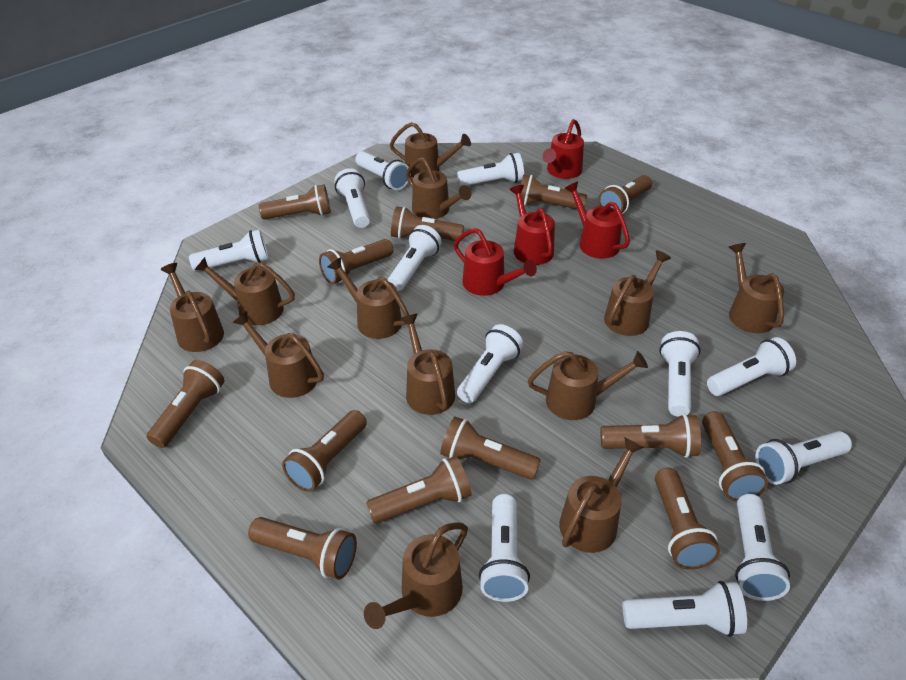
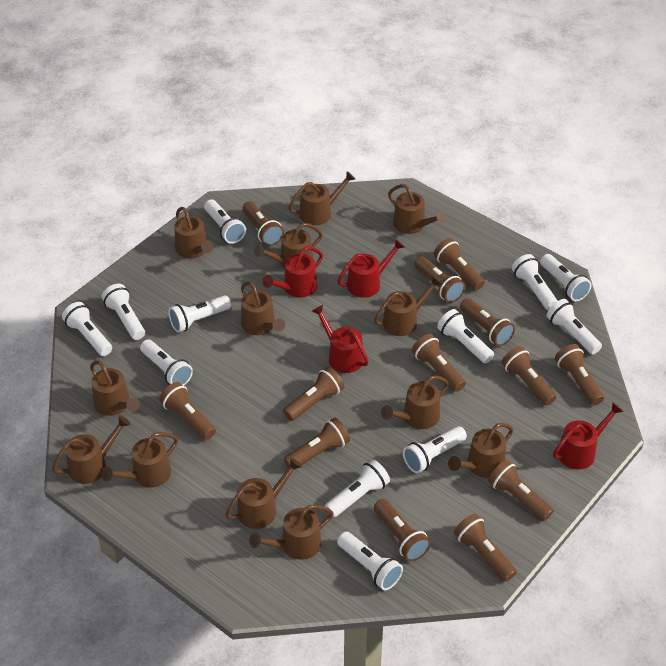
brown watering can: [160,263,224,352] [194,257,295,325] [233,311,324,398] [328,257,409,339] [364,522,468,629] [390,122,471,178] [400,314,455,415] [406,157,472,219] [528,351,648,420] [559,437,644,553] [604,250,671,336] [729,243,784,333] = 12 -> [52,416,131,484] [90,361,140,416] [102,432,178,488] [175,207,213,259] [225,458,302,529] [241,281,285,335] [249,505,334,560] [254,223,323,268] [288,171,355,225] [374,276,442,336] [381,375,449,429] [388,184,447,234] [448,423,514,478] = 13

